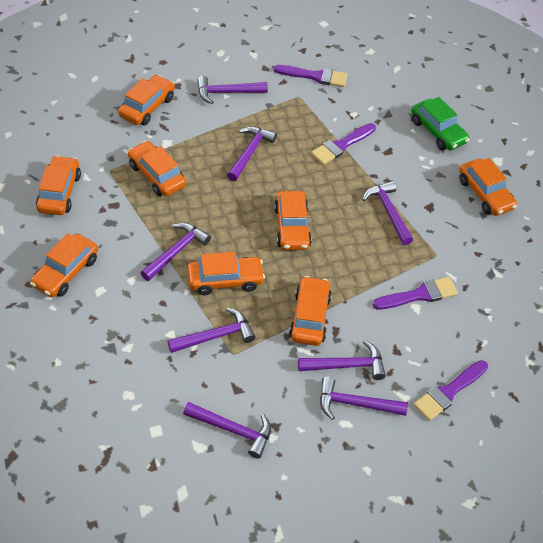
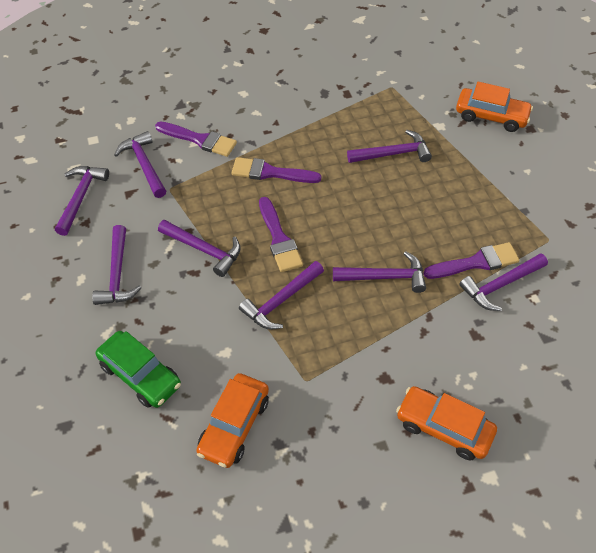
orange car: [30,233,98,297] [36,155,81,215] [118,75,175,125] [128,141,186,196] [188,252,265,295] [274,191,312,250] [289,276,332,346] [459,158,517,216] = 8 -> [196,373,269,468] [396,386,497,460] [456,82,533,132] = 3

